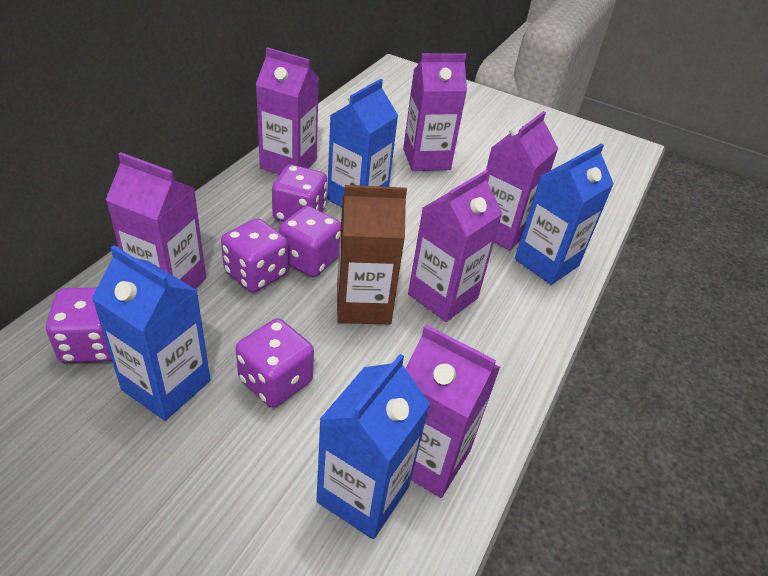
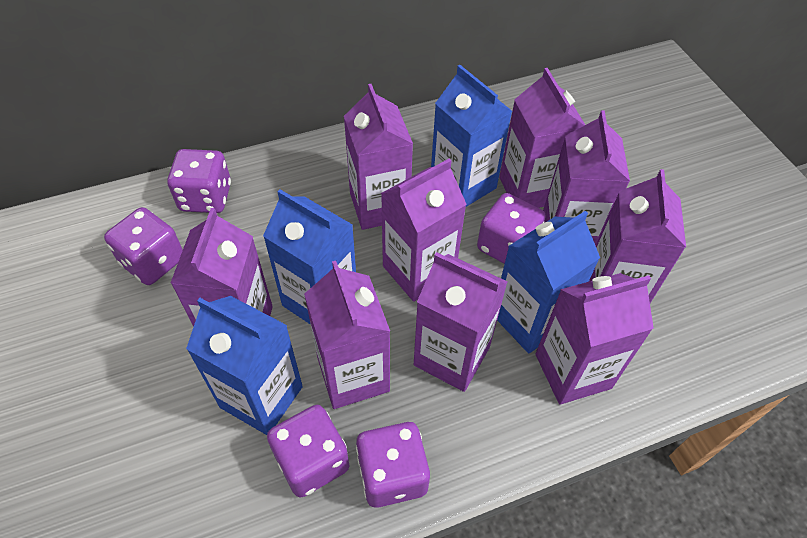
brown carton: [337,185,407,324] = 1 -> none = 0
purple carton: [106,152,206,289] [255,47,319,175] [403,53,467,171] [406,325,500,498] [408,170,503,322] [486,111,558,250] = 6 -> [171,208,273,327] [304,261,390,409] [344,84,413,230] [381,159,467,302] [414,252,507,392] [499,68,585,208] [535,273,654,405] [543,110,630,246] [589,169,686,303] = 9

